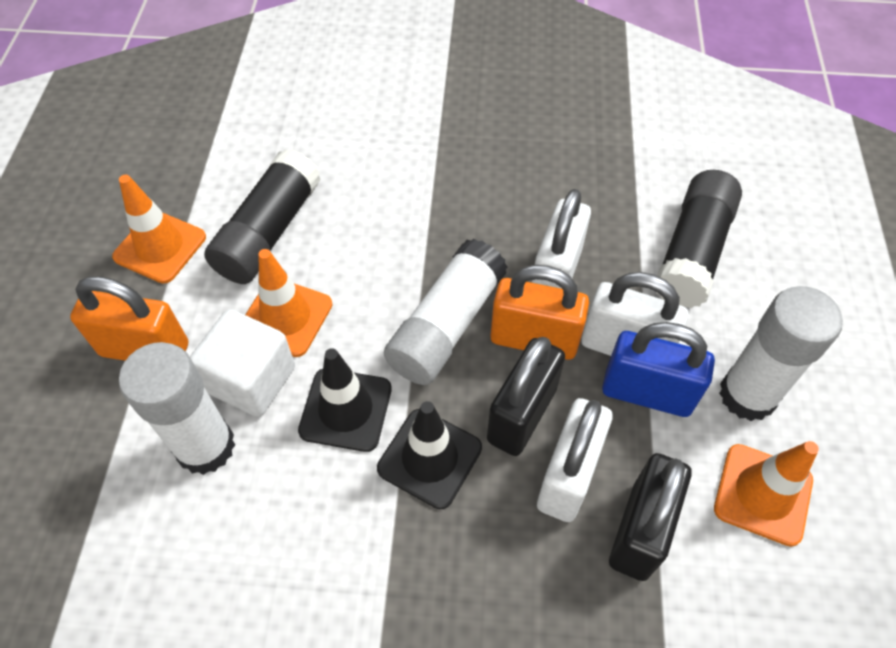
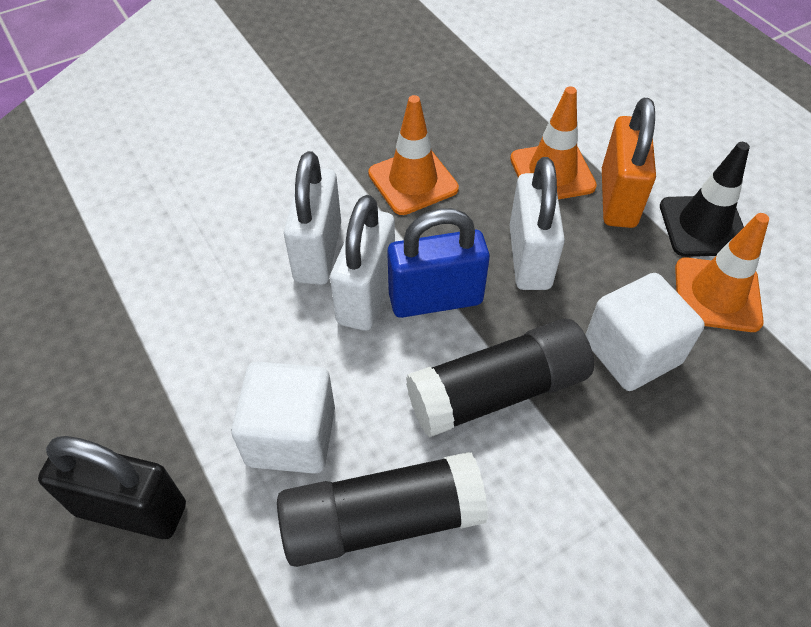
black padlock: [487,337,565,456] [609,453,692,581] = 2 -> [38,436,186,539] = 1
black traffic cone: [298,348,392,452] [377,401,482,509] = 2 -> [660,142,750,257] = 1
orange padlock: [70,276,188,361] [490,265,589,360] = 2 -> [602,98,656,228] = 1
white cube: [190,309,295,417] = 1 -> [231,362,335,474] [585,273,705,391] = 2
white glue stick: [119,342,235,475] [384,239,507,385] [719,286,843,421] = 3 -> none = 0

